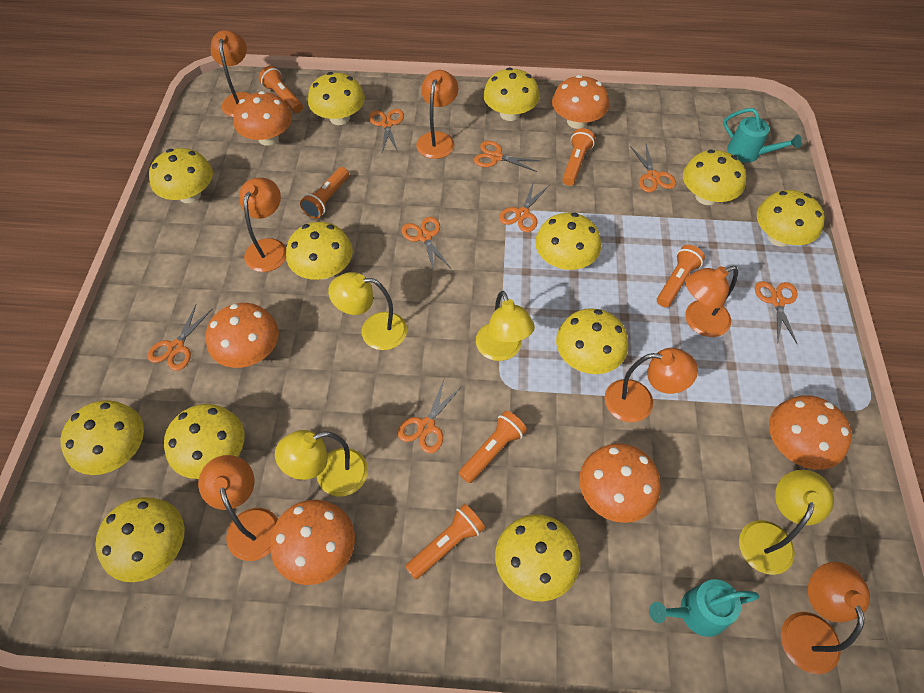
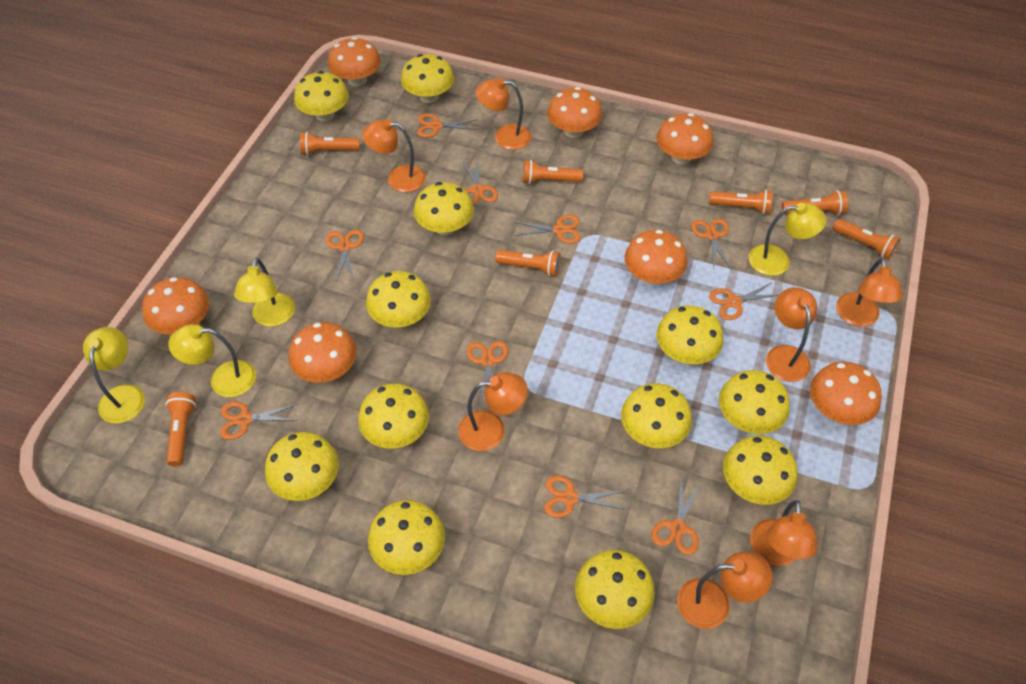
orange flashlight: [259,66,303,113] [300,167,349,219] [405,504,485,580] [459,411,527,483] [562,128,595,186] [657,245,705,307] = 6 -> [166,392,196,466] [300,132,360,155] [495,250,561,277] [523,160,583,184] [709,190,773,214] [782,190,848,215] [833,219,900,260] = 7
orange mushroom: [206,303,279,368] [233,91,292,146] [270,500,355,585] [552,75,609,129] [579,443,660,523] [769,395,852,470] = 6 -> [142,277,209,334] [289,322,357,383] [328,37,381,86] [547,87,602,138] [625,230,688,285] [657,113,713,164] [810,362,882,425] = 7
orange scissors: [148,303,213,371] [369,109,404,152] [398,380,463,453] [402,217,451,272] [474,141,540,172] [499,181,549,232] [630,144,676,192] [755,281,798,345] = 8 -> [220,402,298,440] [326,229,364,281] [417,113,478,138] [463,160,498,205] [467,341,508,404] [514,215,581,244] [545,476,626,518] [651,476,702,555] [691,218,731,269] [709,282,778,320] = 10
turquoise watering can: [649,579,759,637] [723,108,802,163] = 2 -> none = 0

